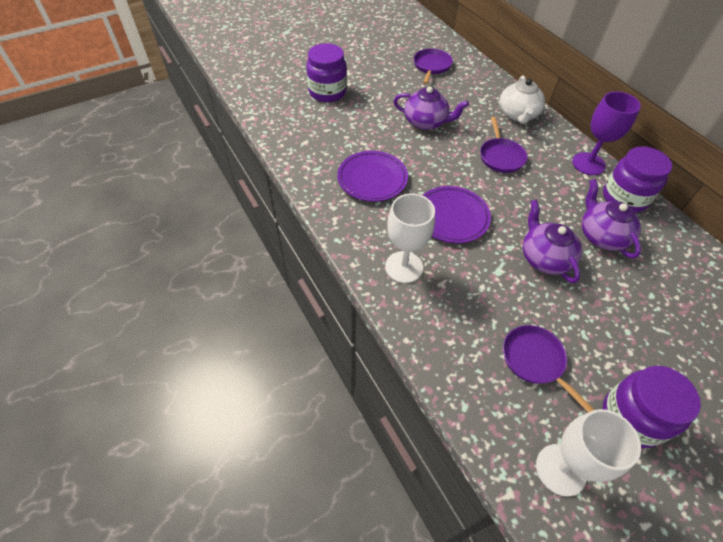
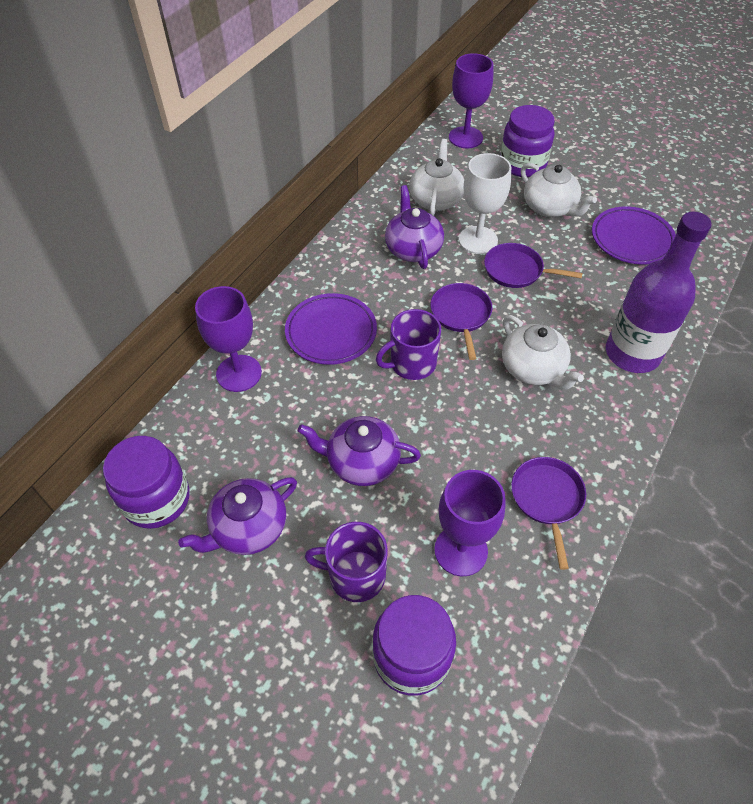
purple bottle: none = 0 -> [606,212,712,373] = 1
purple goblet: [572,91,641,175] = 1 -> [195,286,262,392] [434,470,506,576] [449,53,493,149] = 3
purple mug: none = 0 -> [305,522,388,602] [376,309,441,380] = 2
white goblet: [385,194,435,283] [536,409,641,497] = 2 -> [459,153,511,254] = 1
white teapot: [499,75,545,124] = 1 -> [409,139,464,216] [502,315,584,390] [521,163,597,217] = 3

